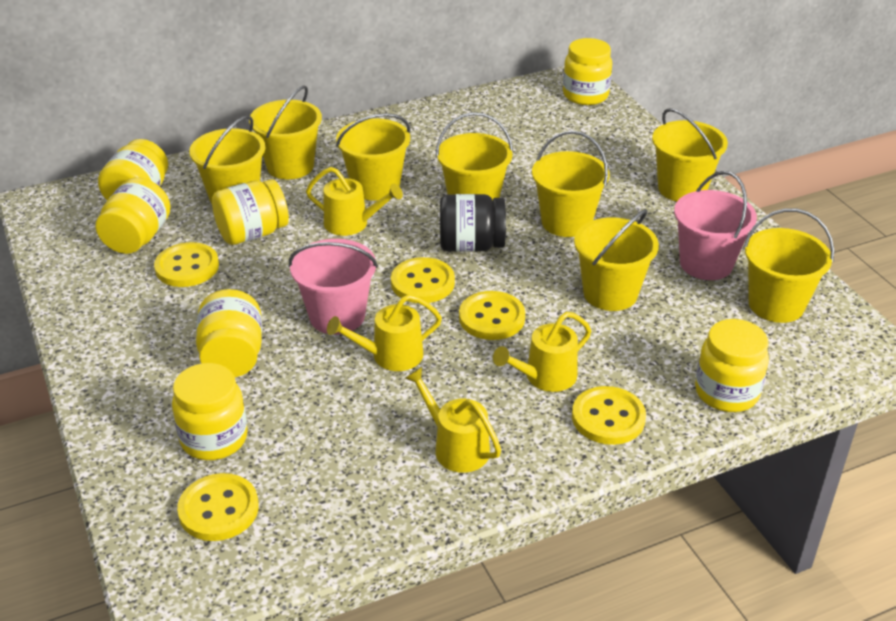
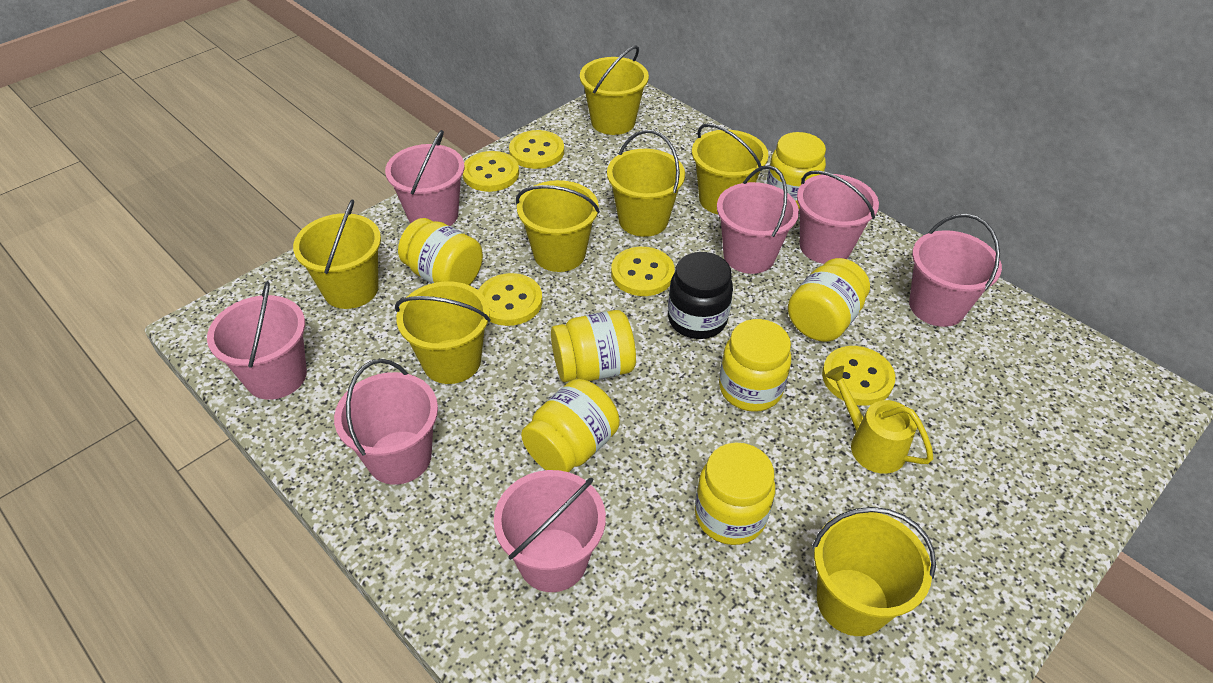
pink bucket: [289,239,378,335] [674,171,757,280] = 2 -> [207,281,307,400] [334,359,438,485] [385,130,464,226] [494,470,606,592] [717,165,799,274] [797,170,879,264] [909,214,1002,327] = 7
yellow bucket: [189,116,265,204] [249,85,322,179] [336,113,410,200] [436,112,513,200] [532,131,609,237] [574,209,659,311] [652,108,728,202] [743,208,834,323] = 8 -> [293,199,381,309] [395,281,491,384] [516,180,600,272] [580,45,649,135] [607,130,685,237] [692,123,769,214] [812,507,936,636] = 7
yellow watering can: [306,167,403,236] [327,294,442,371] [405,367,501,473] [493,312,591,392] = 4 -> [825,366,934,474] = 1

